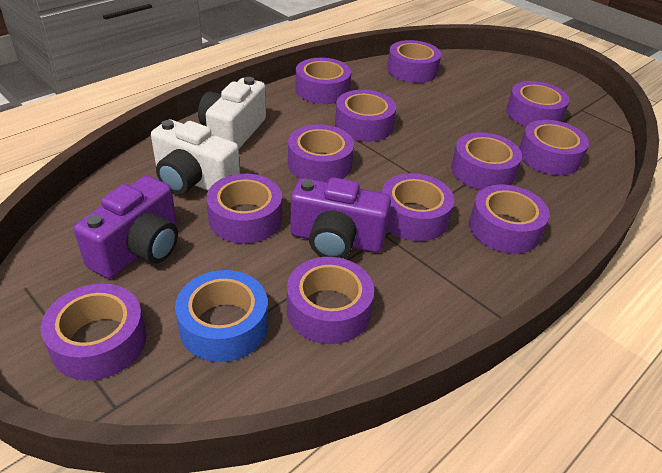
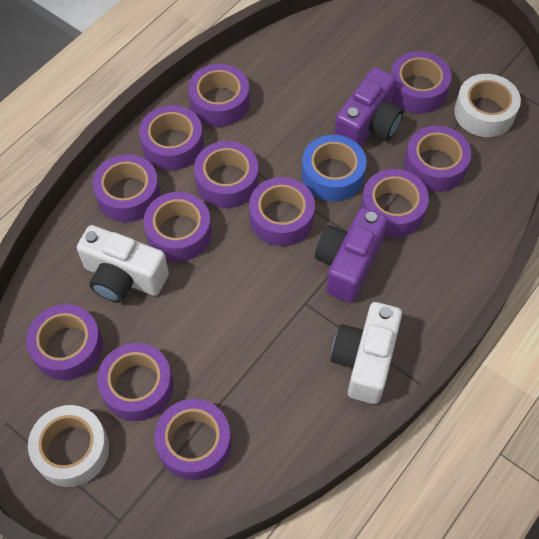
white tape: none = 0 -> [28,405,109,487] [454,74,521,137] = 2

